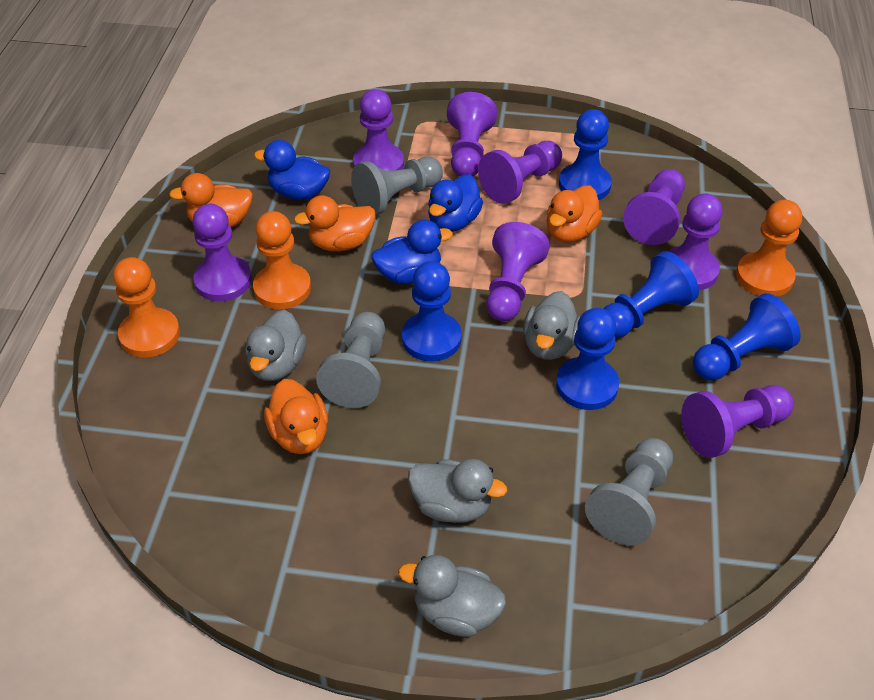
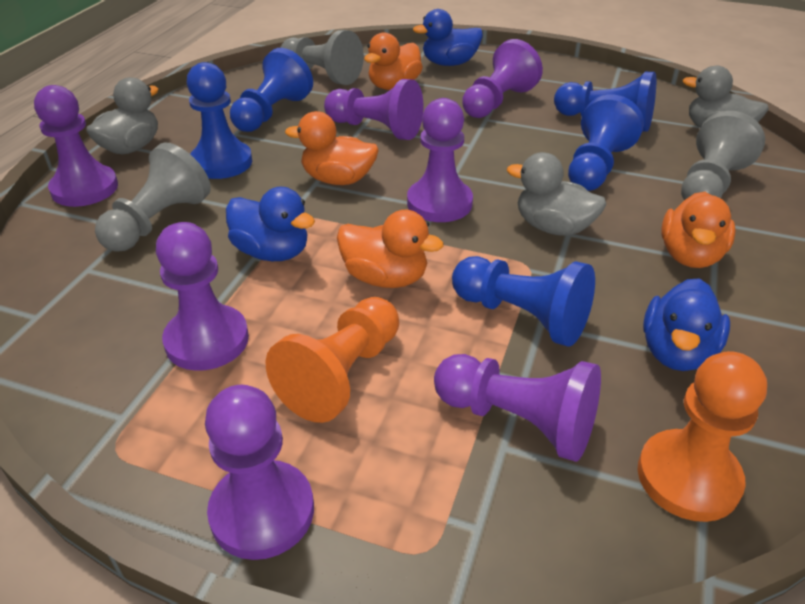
grey duck: [245,310,306,381] [398,555,506,637] [408,459,507,523] [523,291,581,360] = 4 -> [86,77,158,154] [507,152,606,236] [683,66,769,128] = 3
orange pawn: [113,257,180,358] [253,211,311,309] [736,200,802,297] = 3 -> [266,297,399,423] [638,351,767,522] = 2
purple pawn: [193,204,252,301] [353,89,404,171] [447,92,497,177] [478,141,562,204] [486,222,550,321] [623,169,685,245] [668,193,723,290] [681,385,794,458] = 8 -> [34,85,118,207] [156,222,249,371] [205,385,314,560] [324,79,424,140] [407,98,473,222] [434,354,601,462] [462,39,543,118] = 7

